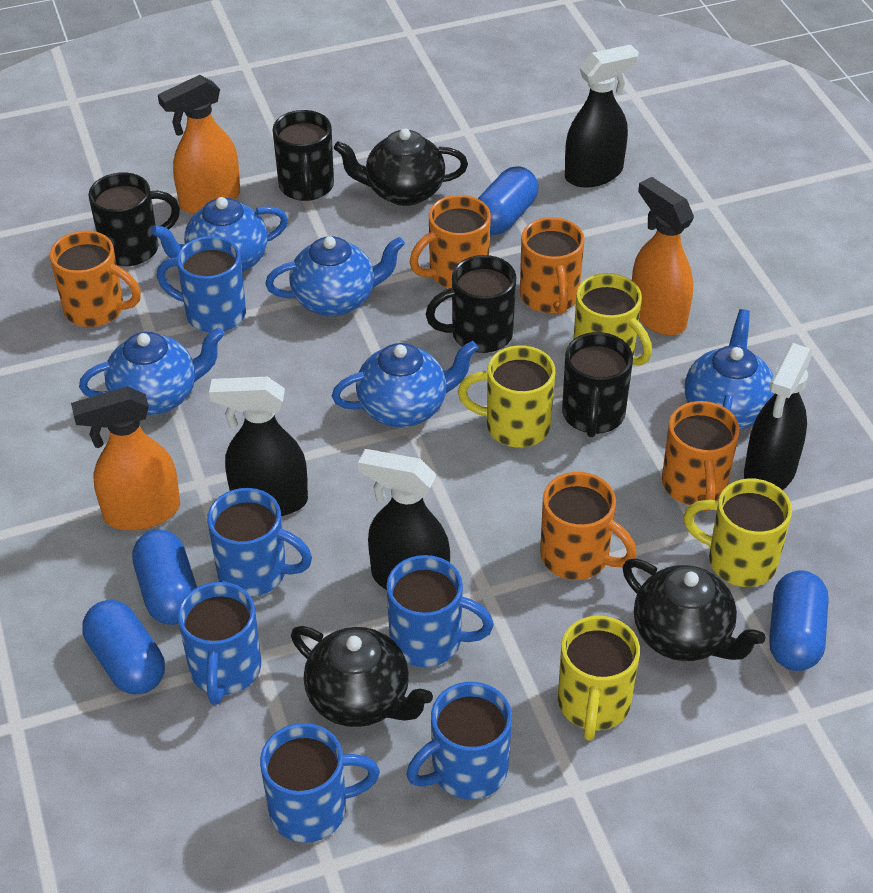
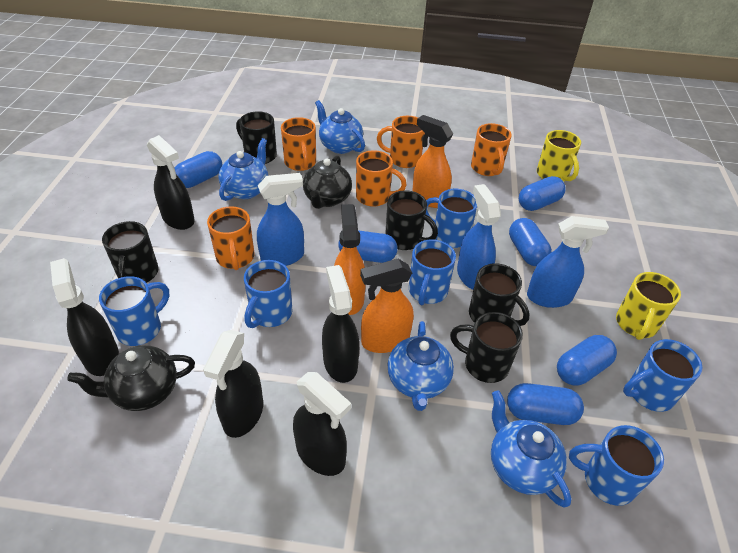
black mug: [89,172,180,266] [273,110,334,201] [426,255,516,353] [562,332,633,437] = 4 -> [102,221,159,283] [236,111,277,164] [385,190,438,250] [450,312,523,383] [469,263,530,326] = 5
black spray bottle: [209,377,308,516] [358,449,450,590] [565,44,639,188] [744,343,813,490] = 4 -> [50,258,119,376] [147,135,195,230] [203,330,263,438] [293,372,351,476] [322,265,359,383] = 5
black teapot: [291,626,433,727] [334,128,468,206] [623,559,765,661] = 3 -> [67,345,195,411] [303,155,352,209] = 2
blue capsule: [82,600,165,694] [132,529,197,625] [478,166,538,235] [769,570,828,671] = 4 -> [175,151,222,188] [338,230,397,263] [507,383,584,425] [509,218,552,266] [519,176,566,211] [557,335,617,386] = 6
blue spray bottle: none = 0 -> [257,173,304,266] [457,184,501,290] [527,216,609,308] = 3
blue teapot: [79,328,225,415] [151,197,288,272] [265,236,405,316] [332,341,478,427] [685,309,775,429] = 5 -> [218,138,268,201] [315,100,365,154] [387,321,454,411] [491,390,572,508] = 4
yellow mug: [458,345,555,448] [558,616,640,741] [574,273,652,366] [684,478,792,587] = 4 -> [537,130,581,182] [616,272,681,340] = 2

